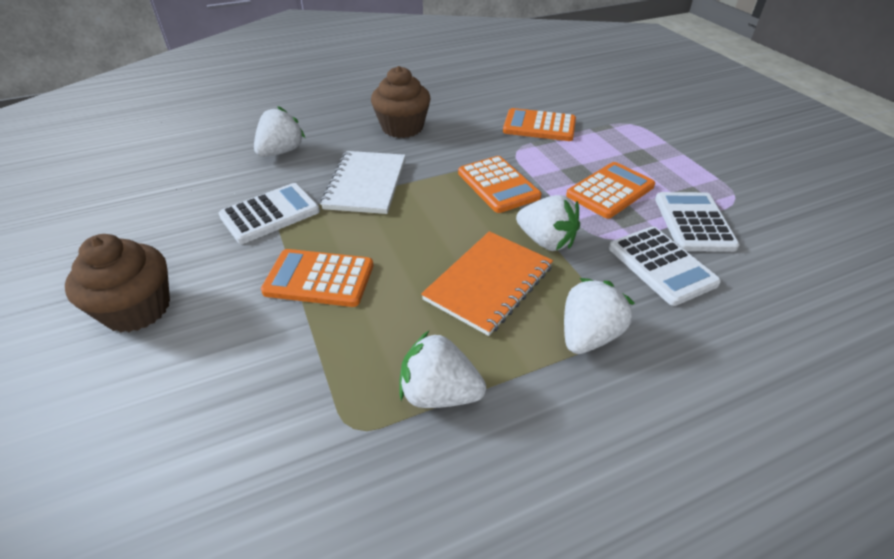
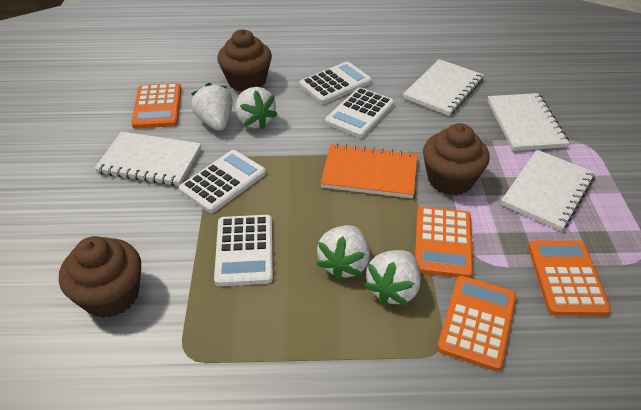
brown cupcake: [65,234,170,332] [371,66,431,138] = 2 -> [59,236,141,318] [217,29,272,92] [423,123,490,195] = 3
white calculator: [219,183,320,244] [609,227,721,306] [655,192,740,252] = 3 -> [179,150,266,213] [214,215,273,286] [299,62,372,104] [325,87,394,138] = 4
white notebook: [321,151,406,214] = 1 -> [94,132,201,186] [403,59,484,116] [488,93,569,151] [501,150,595,231] = 4

